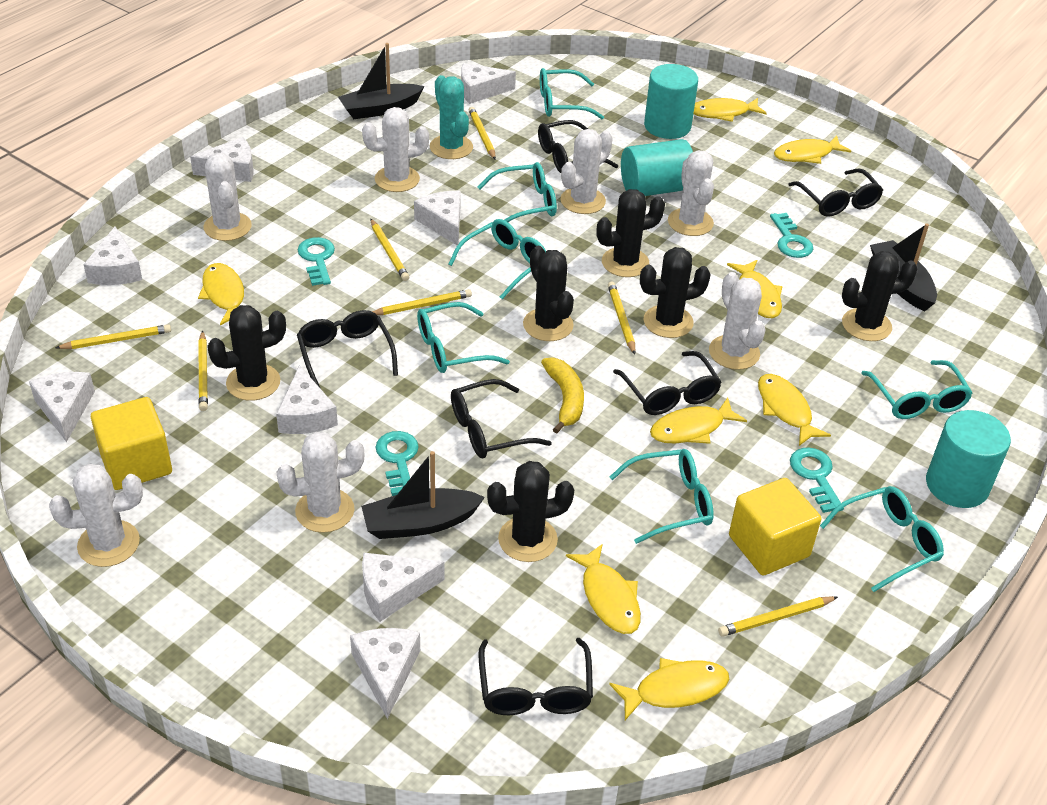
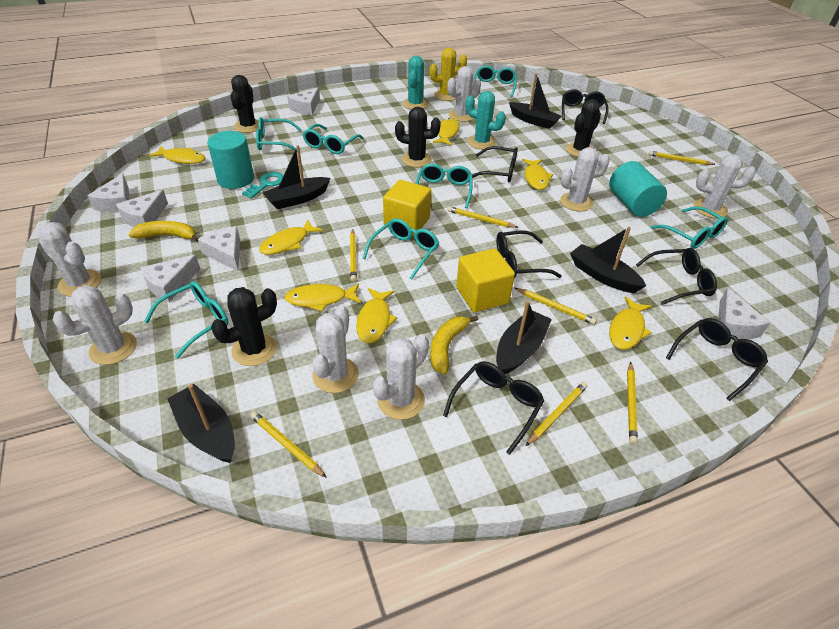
black boat: [338,43,424,119] [361,451,485,539] [870,223,937,311] = 3 -> [167,384,235,463] [263,145,330,209] [496,301,552,374] [509,73,562,129] [570,227,646,293] = 5
black cactus: [207,305,286,401] [487,461,574,562] [523,246,574,341] [596,189,665,277] [640,247,711,338] [842,251,917,341] = 6 -> [211,287,277,366] [231,75,258,133] [395,107,441,167] [566,99,601,157] = 4
turquoise cactus: [430,75,473,159] = 1 -> [402,56,428,110] [466,91,506,149] = 2
turquoise cylinder: [621,139,693,196] [644,64,698,139] [926,410,1011,508] = 3 -> [207,131,254,189] [609,161,667,217] = 2
turquoise key: [298,237,335,286] [375,431,419,496] [770,213,813,258] [790,448,844,513] = 4 -> [242,172,284,199] = 1
white cheese: [29,372,95,442] [83,227,142,285] [190,137,254,182] [276,365,338,434] [350,628,420,719] [362,553,445,622] [414,191,461,245] [461,63,516,104] = 8 -> [87,174,130,213] [116,190,168,227] [141,255,200,302] [198,226,240,271] [287,87,320,115] [718,287,770,339] = 6
yellow banana: [541,357,584,434] = 1 -> [128,221,199,242] [431,315,478,374] = 2
yellow cactus: none = 0 -> [430,48,467,101] = 1
yellow fish: [198,263,244,325] [566,544,641,634] [609,658,729,720] [650,398,747,444] [693,98,767,122] [727,260,783,318] [758,374,831,446] [774,136,851,164] = 8 -> [149,146,205,164] [259,220,323,255] [284,283,361,312] [356,288,397,343] [433,118,460,145] [522,159,553,190] [609,296,652,350] = 7

